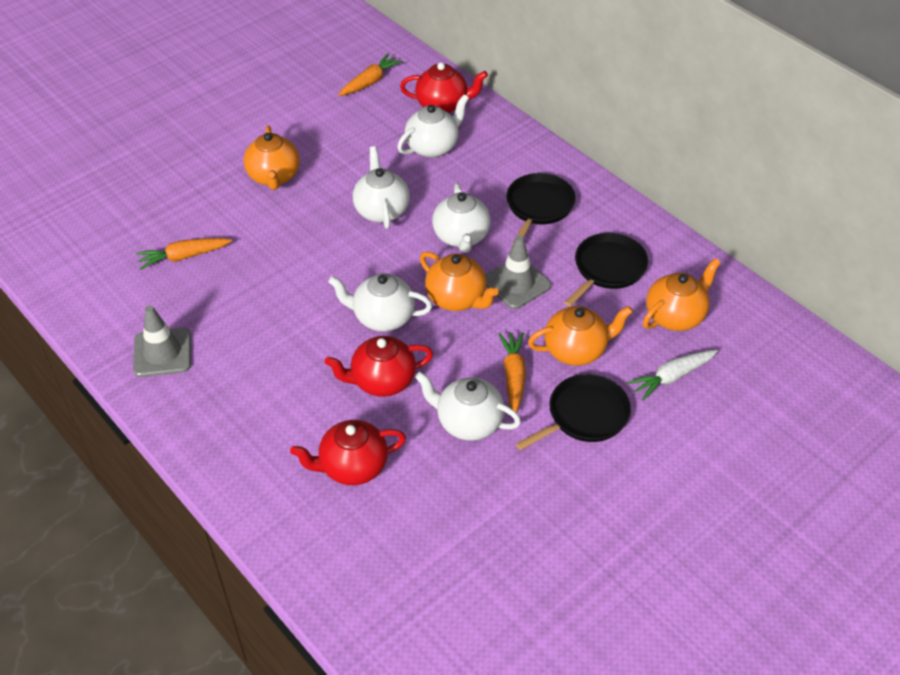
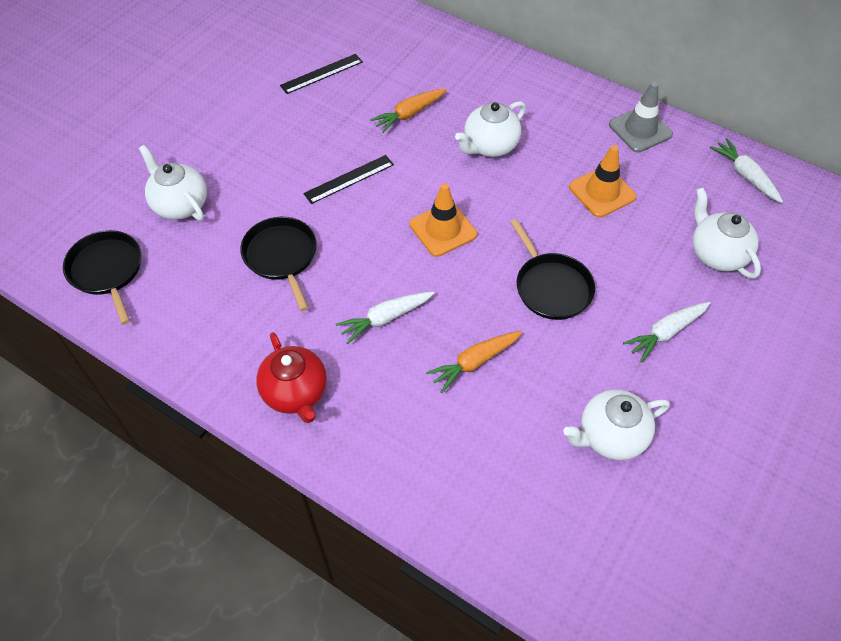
black ruler: none = 0 -> [280,54,363,94] [303,155,394,204] = 2
grey traffic cone: [133,305,191,377] [485,235,551,309] = 2 -> [609,82,673,152] = 1
orange carrot: [136,238,232,270] [338,53,403,96] [498,332,526,413] = 3 -> [370,88,447,133] [426,331,522,393] = 2
orange teapot: [244,125,300,190] [420,251,499,311] [528,306,633,366] [643,258,721,331] = 4 -> none = 0
orange traffic cone: none = 0 -> [409,183,477,257] [569,145,637,218] = 2
red teapot: [290,420,406,485] [325,336,433,397] [400,62,488,113] = 3 -> [256,332,327,423] = 1
white carrot: [627,350,718,401] = 1 -> [336,292,434,344] [623,302,710,362] [710,138,783,203] = 3
white teapot: [328,273,432,331] [353,146,410,229] [397,94,469,158] [415,372,521,441] [432,183,490,253] = 5 -> [139,145,207,221] [455,101,526,157] [563,390,670,460] [693,187,761,279] = 4

